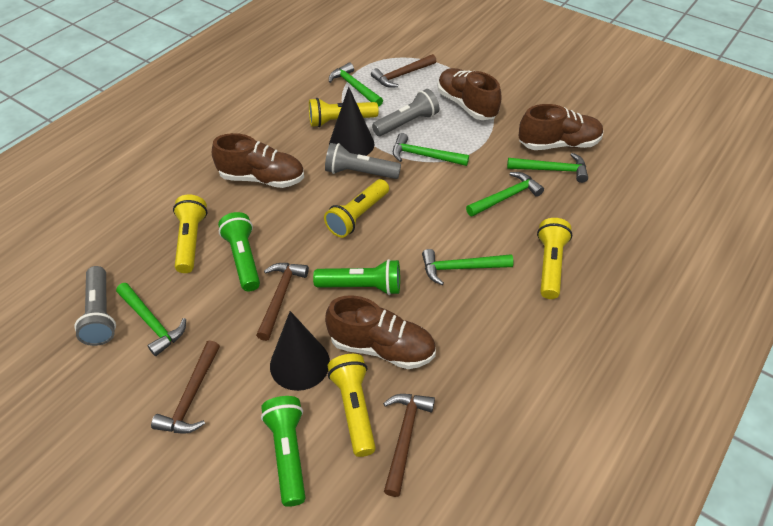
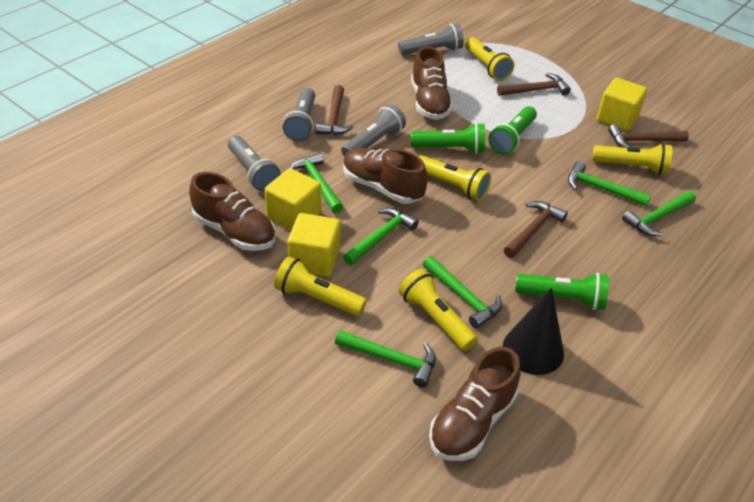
black cone: [270,311,330,391] [329,87,374,156] = 2 -> [503,287,564,375] = 1
grey flashlight: [74,266,116,346] [325,143,401,179] [372,89,439,136] = 3 -> [228,135,281,191] [283,88,315,141] [341,104,406,157] [398,23,464,55] = 4
yellow cube: none = 0 -> [265,168,321,230] [287,213,340,277] [597,78,647,131] = 3

